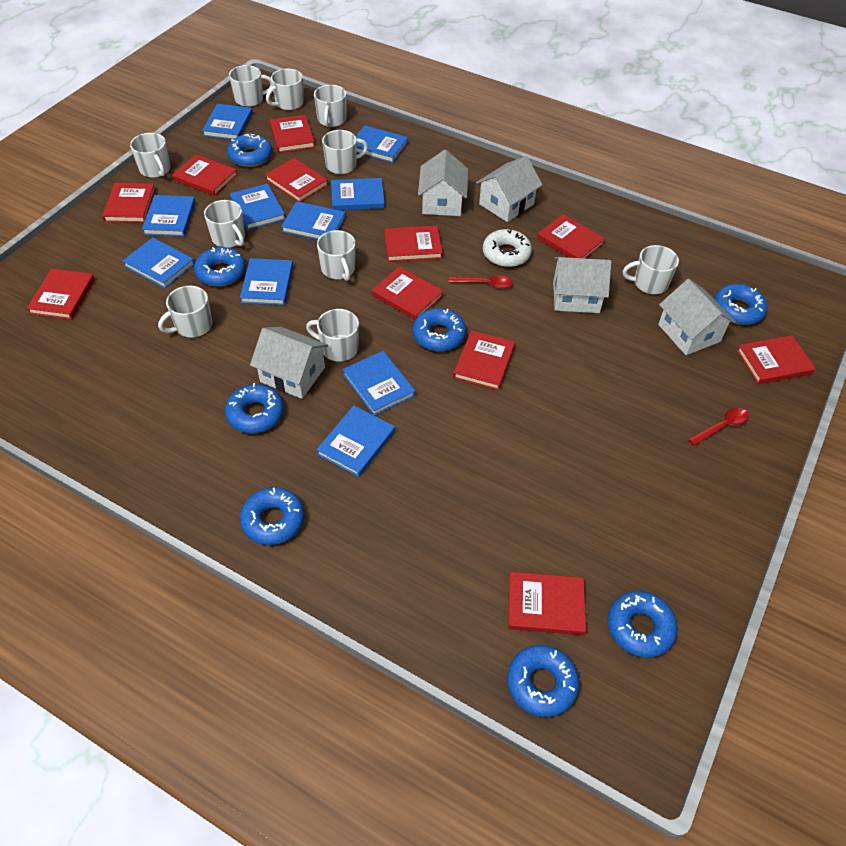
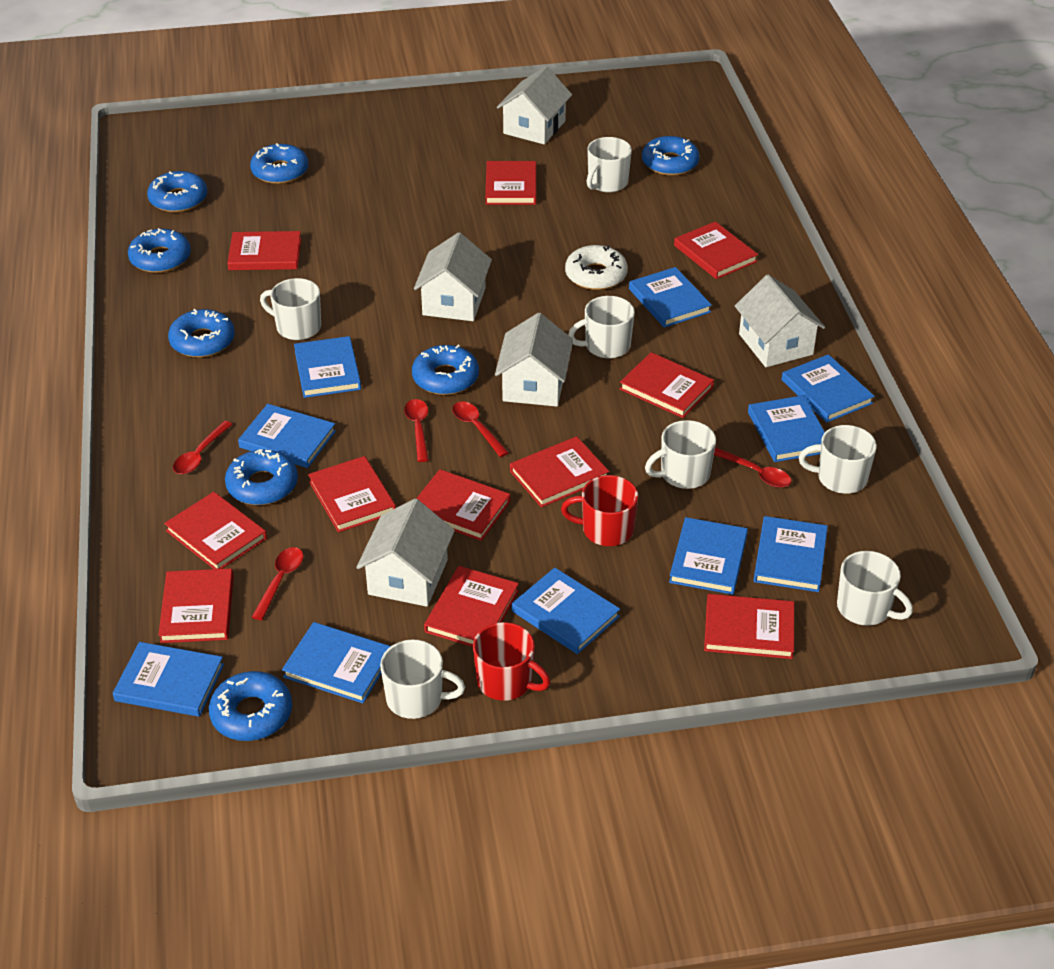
red mug: none = 0 -> [473,622,551,701] [561,475,638,546] = 2
red spoon: [449,276,513,289] [688,408,749,446] = 2 -> [173,421,233,474] [252,547,303,620] [404,399,429,462] [452,402,509,457] [714,447,791,488] = 5
white mug: [130,133,171,178] [158,286,212,338] [204,200,245,248] [229,65,272,107] [266,69,304,110] [306,309,359,362] [314,85,346,127] [317,230,356,281] [322,130,368,174] [623,245,679,294] = 10 -> [260,278,321,340] [380,640,465,719] [568,296,635,358] [586,137,632,192] [645,420,716,489] [799,425,877,494] [837,551,913,626] = 7

